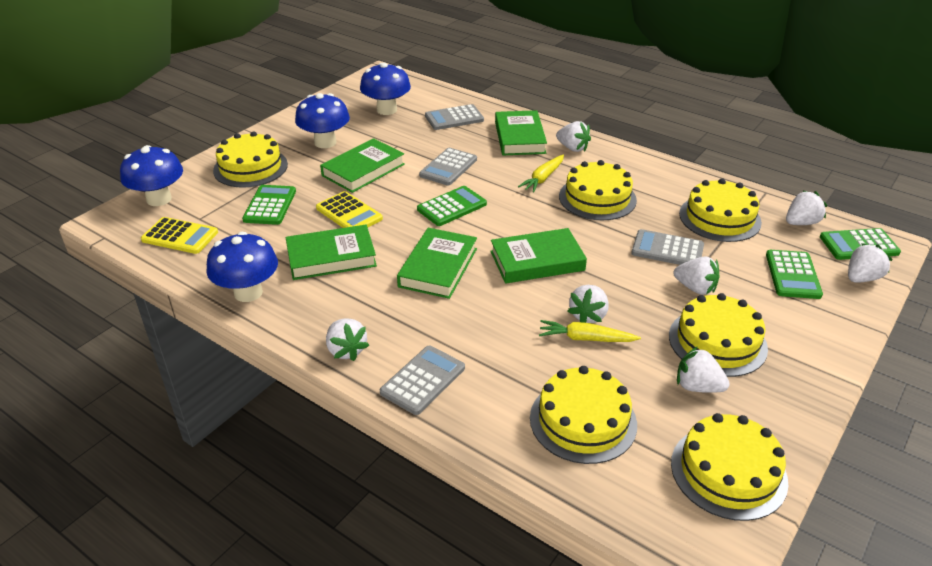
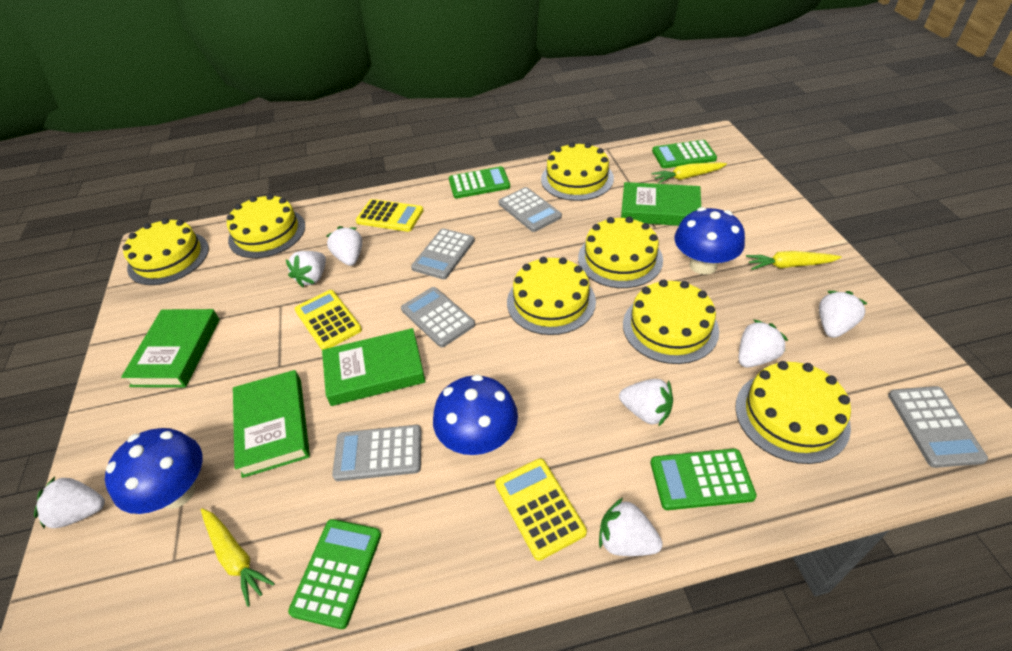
blue mushroom: [120,145,183,206] [206,232,278,302] [295,93,350,148] [360,63,411,115] = 4 -> [105,428,203,514] [433,375,518,455] [674,207,745,275] = 3
green book: [286,225,377,280] [320,138,405,193] [397,228,477,299] [490,228,587,284] [495,110,547,155] = 5 -> [121,309,220,388] [233,370,310,478] [322,328,426,406] [621,182,701,226] = 4
grey calculator: [380,346,465,415] [419,148,477,186] [425,104,484,130] [631,229,704,265] = 4 -> [332,425,421,481] [401,287,475,347] [411,228,475,280] [499,187,562,232] [888,386,988,468] = 5
yellow cake: [213,131,288,188] [530,366,637,464] [559,160,637,220] [669,293,768,377] [671,413,788,521] [679,178,762,242] = 6 -> [123,218,209,285] [227,194,305,258] [507,257,596,335] [541,142,614,201] [578,216,663,288] [623,280,719,364] [735,361,851,464] = 7
yellow calculator: [141,217,218,254] [316,191,383,228] = 2 -> [295,290,362,350] [356,199,424,232] [495,458,587,561] = 3
yellow carrot: [518,155,564,193] [539,320,641,342] = 2 -> [201,508,275,607] [652,162,727,184] [746,251,842,270] = 3

